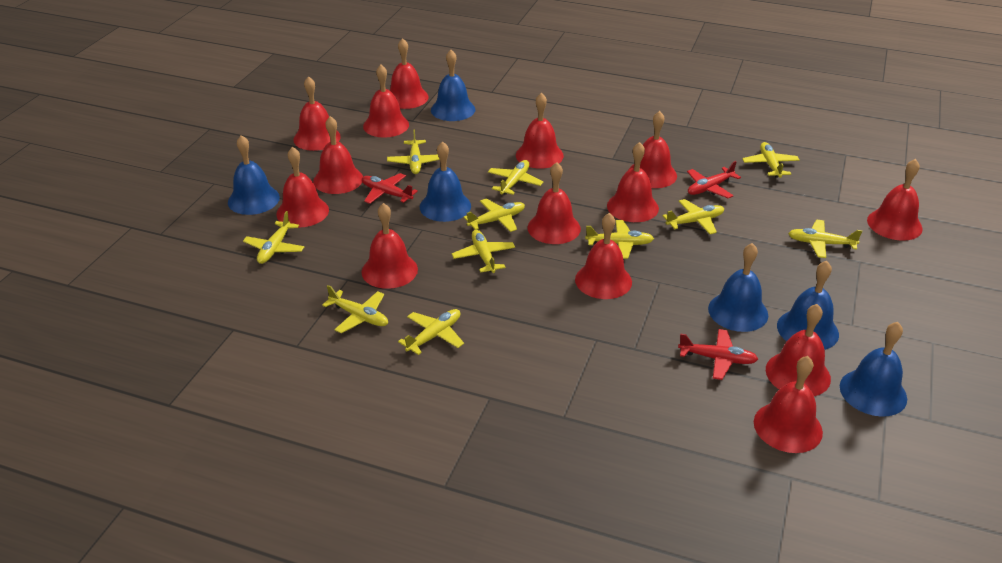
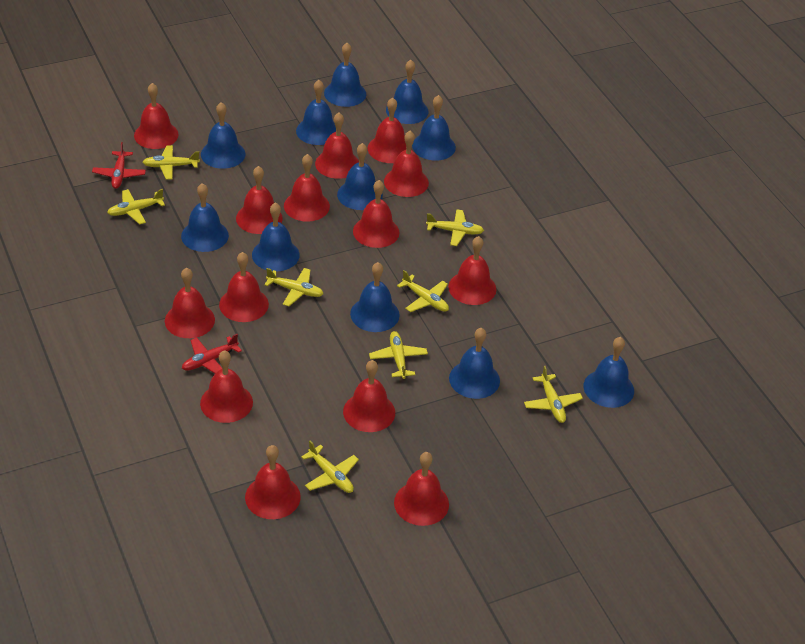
blue bell: [228,135,280,215] [420,141,471,222] [431,50,475,121] [708,243,768,332] [777,261,839,350] [840,322,907,417] = 6 -> [181,183,229,252] [201,102,245,169] [252,203,300,271] [296,80,336,145] [324,43,366,107] [337,143,383,210] [350,262,400,332] [386,60,428,124] [412,95,456,161] [449,328,500,399] [583,337,634,408] = 11
red plane: [362,173,418,204] [678,329,758,380] [687,161,741,198] = 3 -> [92,142,146,189] [182,334,242,373] = 2
yellow plane: [243,211,304,264] [322,285,388,333] [387,129,440,174] [398,309,464,355] [452,230,515,273] [464,199,525,232] [488,160,543,195] [585,220,654,259] [663,199,724,234] [742,142,800,178] [788,220,862,258] = 11 -> [107,189,165,225] [143,145,200,180] [264,268,323,306] [301,441,359,493] [369,331,428,379] [397,270,449,312] [426,209,484,246] [524,366,583,423] = 8

